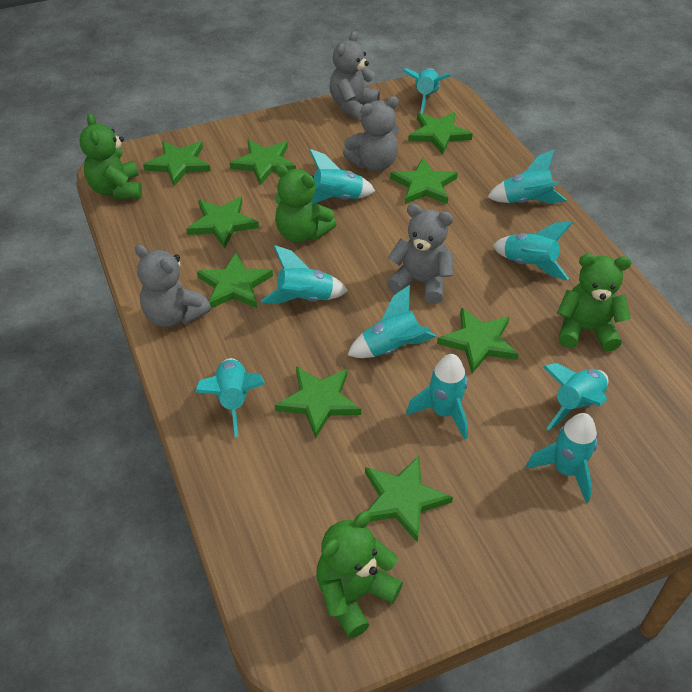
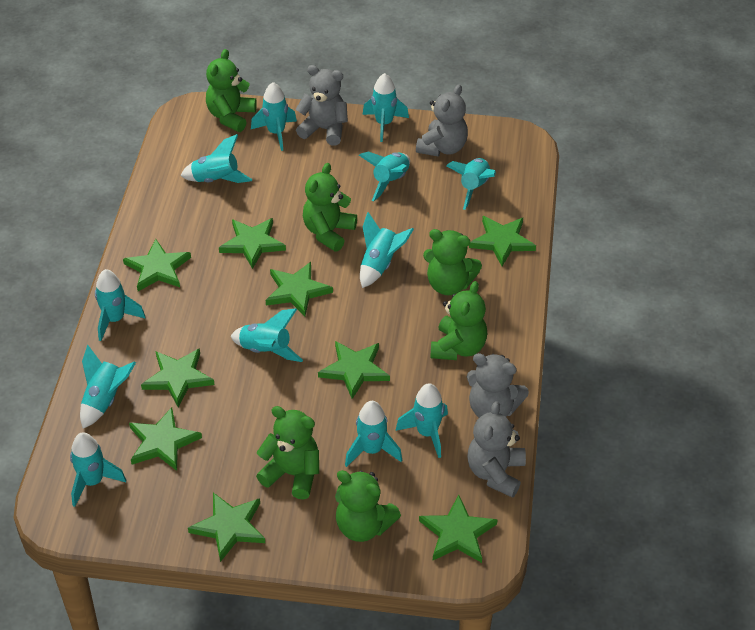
green teddy bear: [79,113,142,199] [275,164,336,243] [316,511,403,638] [557,254,631,352] = 4 -> [206,49,257,132] [256,406,319,500] [303,163,357,252] [335,470,401,542] [423,229,482,295] [430,281,487,360] = 6
turquoise rocket: [195,358,265,437] [261,245,348,304] [309,149,375,203] [348,285,436,358] [403,68,451,114] [406,354,468,439] [488,149,567,204] [493,222,573,280] [526,413,597,503] [543,363,608,431] = 10 -> [70,432,126,507] [80,345,136,428] [95,269,146,341] [180,134,253,183] [230,308,303,362] [251,82,297,151] [345,401,402,467] [359,151,410,201] [360,212,414,288] [362,73,409,142] [395,383,448,458] [446,158,496,210] = 12

